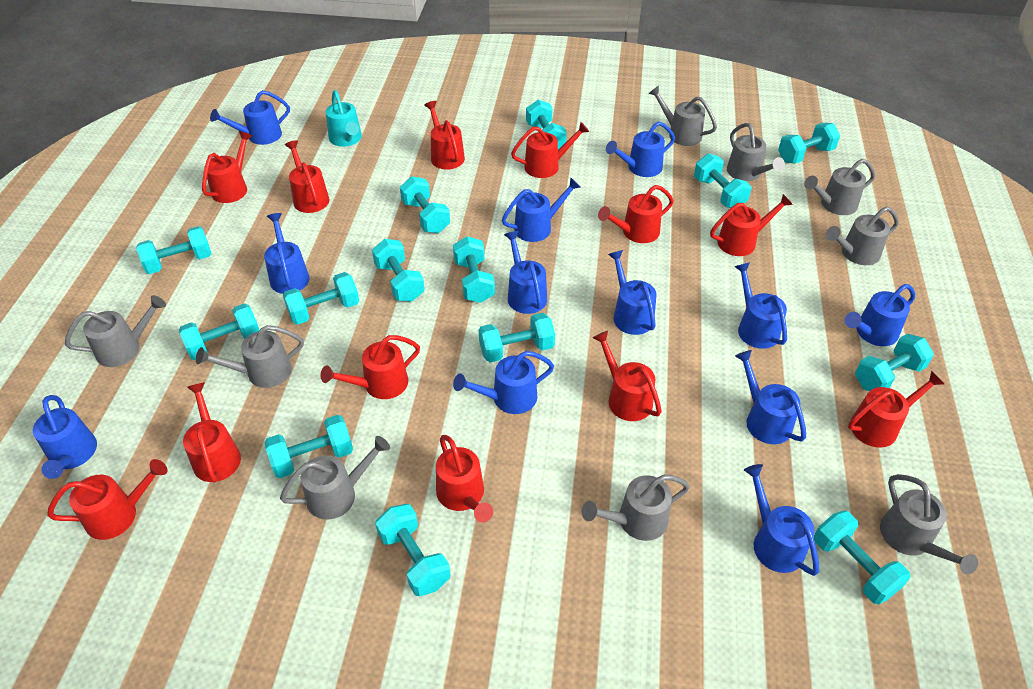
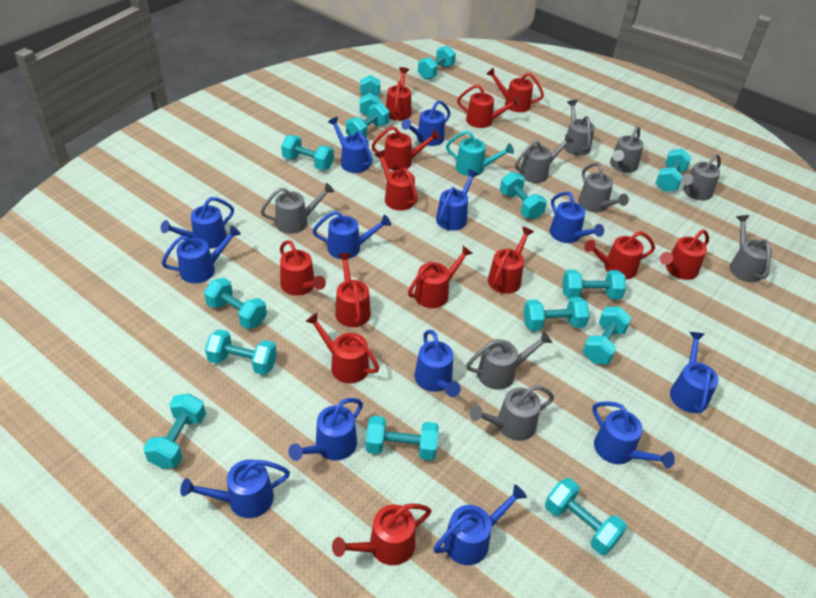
blue watering can: [33,395,97,479] [210,90,290,145] [264,213,309,294] [453,351,554,414] [502,178,581,242] [504,231,547,314] [606,121,675,177] [608,250,657,335] [734,262,787,349] [735,350,806,444] [744,464,819,576] [845,284,915,346] = 12 -> [161,197,234,249] [162,225,241,283] [180,459,290,518] [288,398,363,461] [312,211,391,259] [328,117,373,173] [402,100,451,146] [414,330,461,397] [434,484,527,565] [436,169,479,231] [550,192,604,243] [592,401,675,468] [670,332,718,413] = 13
red watering can: [47,459,167,540] [183,382,241,483] [202,131,252,203] [285,140,329,213] [321,335,420,399] [424,101,465,170] [436,435,493,522] [511,122,589,178] [593,331,662,421] [598,185,674,243] [710,194,793,256] [848,371,944,448] = 12 -> [280,240,326,296] [305,313,379,383] [332,504,431,565] [335,253,371,327] [371,126,440,171] [374,150,418,210] [386,67,411,121] [408,246,473,308] [457,85,521,128] [486,68,544,112] [488,227,534,294] [584,231,655,279] [660,229,709,280] = 13

